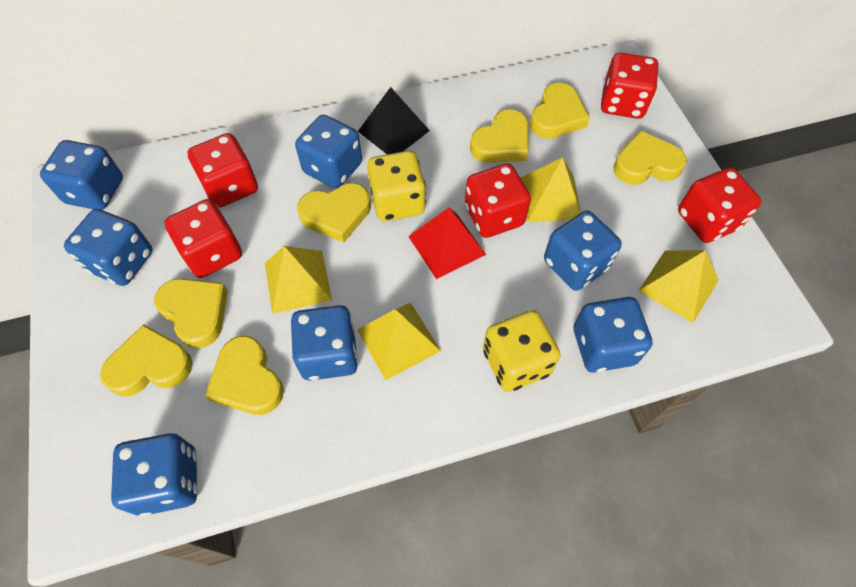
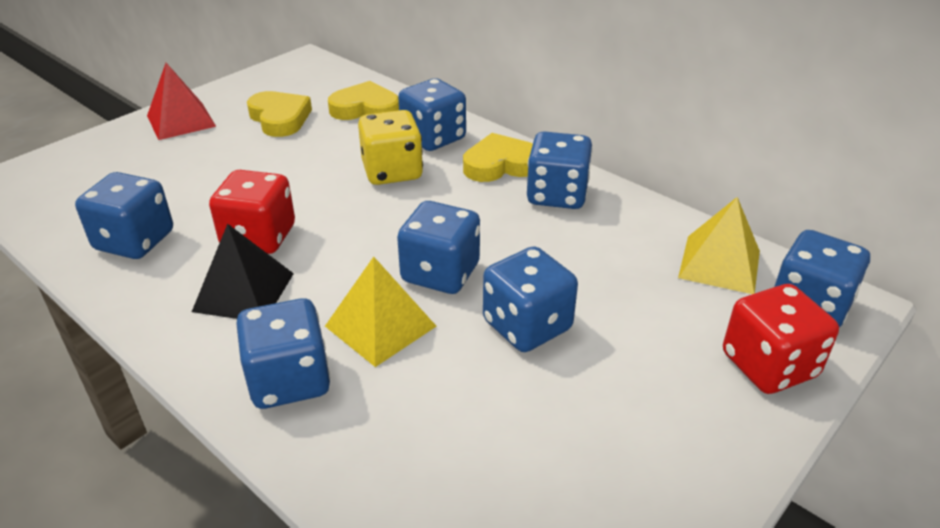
red dice: [164,199,242,278] [187,133,258,208] [465,163,531,238] [601,53,659,119] [678,168,761,243] = 5 -> [209,170,295,254] [723,284,839,394] = 2
yellow dice: [367,151,426,221] [483,310,561,392] = 2 -> [358,110,423,185] = 1
yellow heart: [100,324,192,396] [154,278,228,348] [205,336,284,415] [297,183,371,243] [470,109,529,163] [530,83,590,139] [613,130,687,185] = 7 -> [247,91,312,137] [328,81,399,120] [463,133,533,182] = 3
yellow pyramid: [265,246,332,314] [357,303,441,380] [521,157,581,222] [639,250,719,323] = 4 -> [325,257,436,367] [678,197,760,294] = 2

